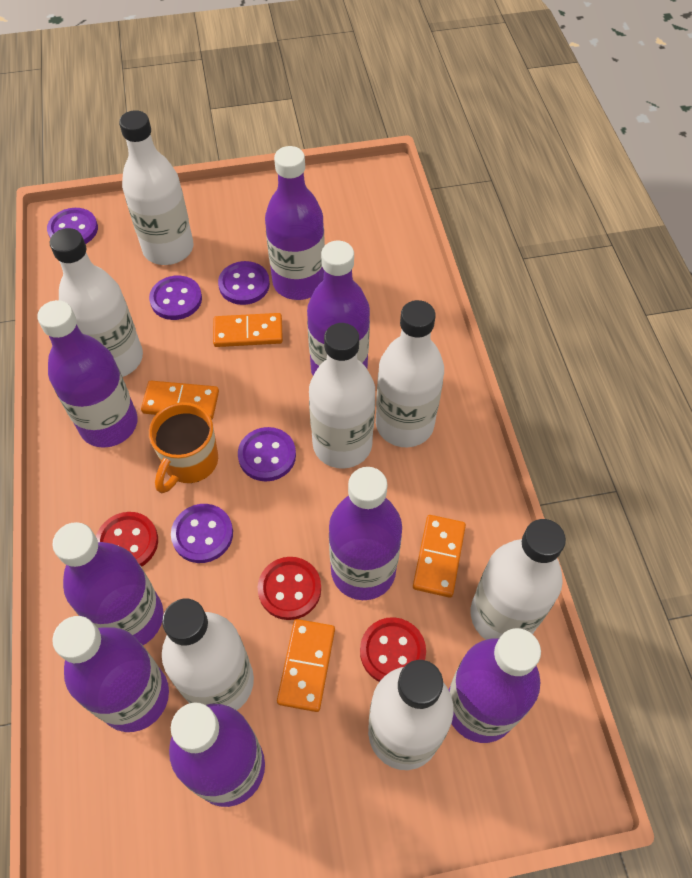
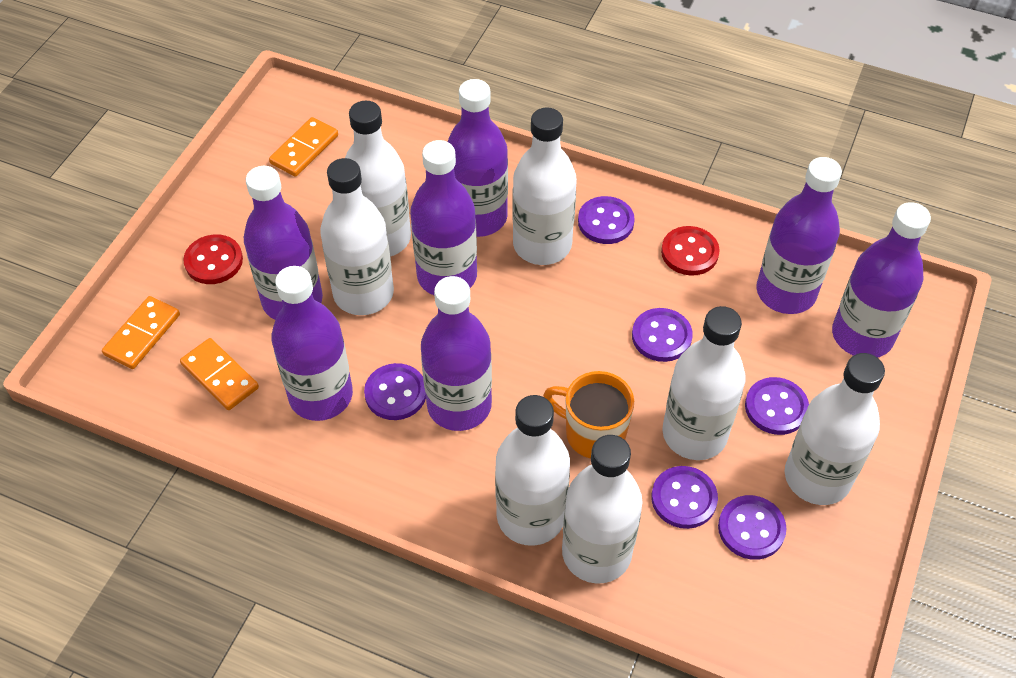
orange domino: [141,381,219,419] [213,313,283,347] [277,619,335,712] [413,515,466,598] = 4 -> [102,296,180,369] [180,338,259,410] [269,117,338,177] = 3
purple bottle: [37,300,138,448] [52,522,163,645] [52,616,169,732] [169,703,265,807] [265,146,325,300] [307,241,370,375] [329,467,402,600] [449,628,541,743] = 8 -> [244,166,323,319] [271,266,353,421] [410,140,477,295] [421,276,492,431] [448,79,508,237] [756,157,842,314] [832,202,931,358] = 7
purple button: [47,208,98,244] [149,275,202,320] [171,504,233,563] [218,261,270,305] [238,427,296,481] = 5 -> [364,363,426,420] [578,196,635,244] [632,308,693,362] [652,466,718,529] [718,495,787,560] [745,377,809,435] = 6
red button: [96,512,158,567] [258,557,321,620] [360,617,426,682] = 3 -> [183,234,243,284] [661,226,720,276] = 2

